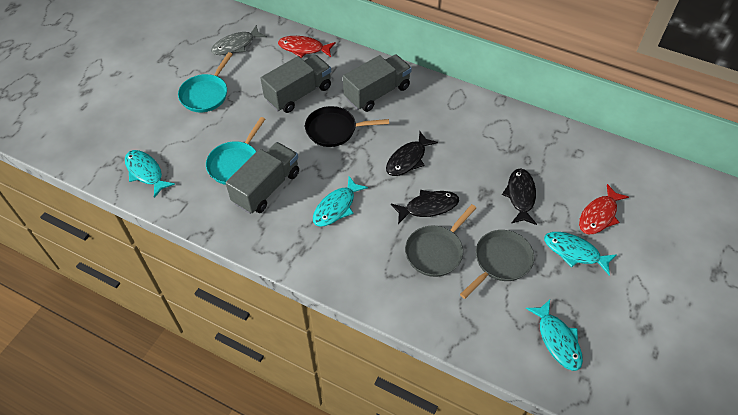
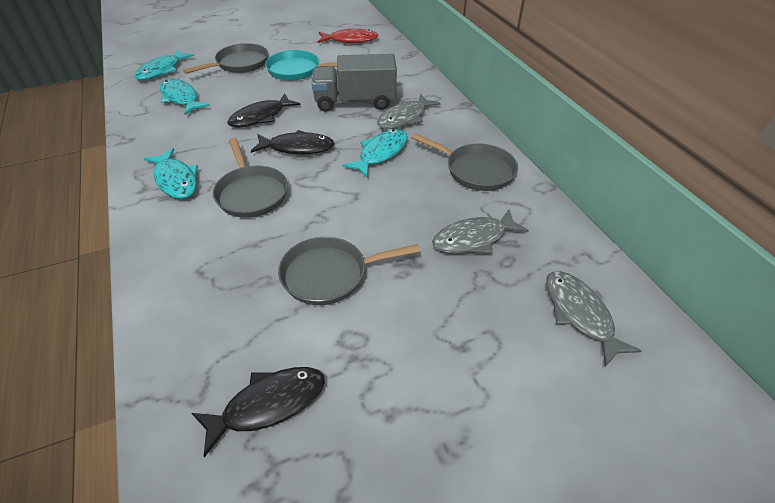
black pan: [305,106,389,147] = 1 -> none = 0
grey fish: [211,25,267,55] = 1 -> [377,94,441,129] [432,209,529,254] [546,271,642,367] = 3
grey pan: [405,204,476,277] [460,230,534,299] = 2 -> [183,43,268,74] [213,138,288,218] [278,237,420,305] [411,133,518,191] = 4
grey truck: [226,142,299,214] [261,55,331,113] [343,54,412,112] = 3 -> [312,54,397,112] = 1
red fish: [278,36,336,58] [579,184,629,235] = 2 -> [318,29,378,43] = 1
turquoise pan: [178,52,233,112] [206,117,265,185] = 2 -> [265,50,337,81] = 1

